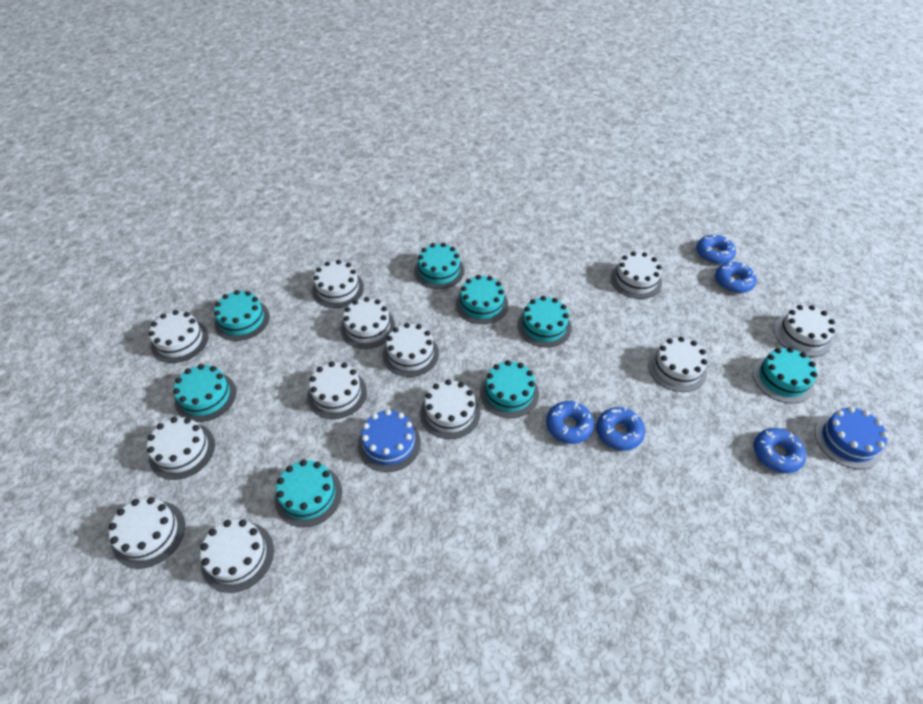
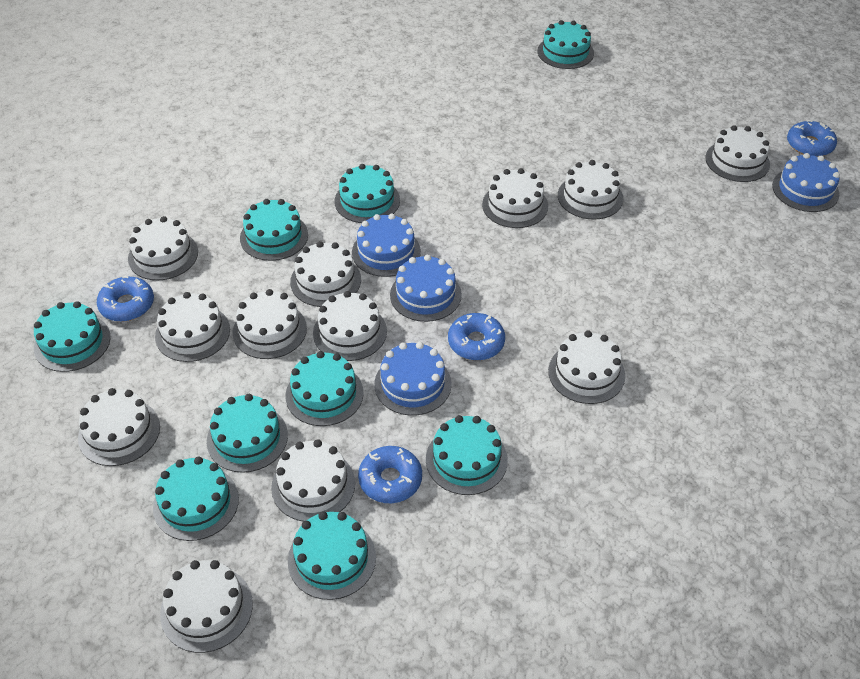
blue cake: [358,409,421,472] [815,407,888,469] = 2 -> [352,213,421,277] [374,342,452,416] [390,255,462,322] [772,153,840,212] = 4
blue donut: [546,401,594,444] [596,407,645,451] [696,235,736,264] [715,262,757,293] [754,428,806,473] = 5 -> [97,276,154,322] [358,446,422,503] [448,313,505,361] [787,120,837,157] = 4
turquoise cake: [173,364,236,422] [214,290,270,341] [275,460,342,527] [414,243,464,289] [456,275,508,324] [480,360,539,418] [517,296,572,348] [753,347,817,403] = 8 -> [34,301,111,372] [153,456,239,541] [207,394,288,473] [240,199,308,261] [286,351,364,426] [288,511,376,600] [334,164,400,223] [426,415,508,495] [538,20,594,69] = 9

